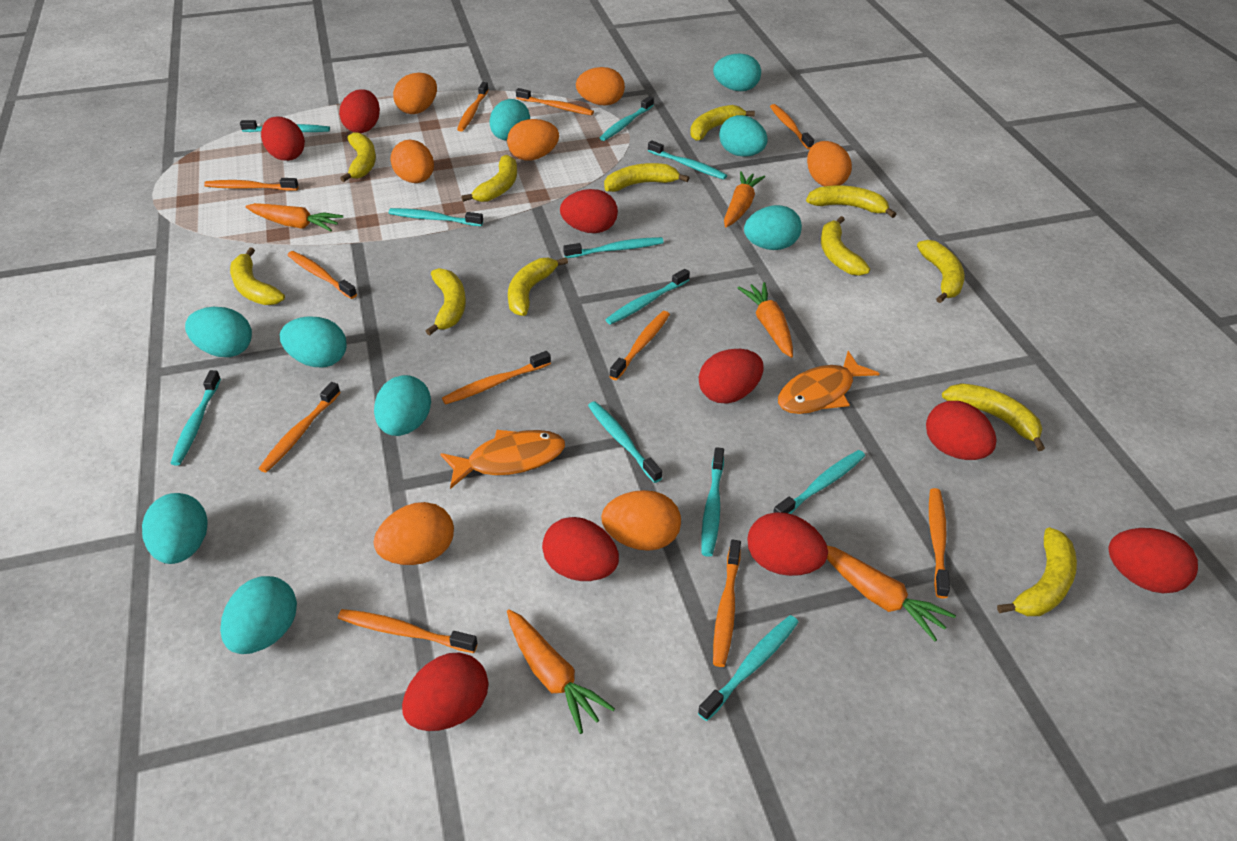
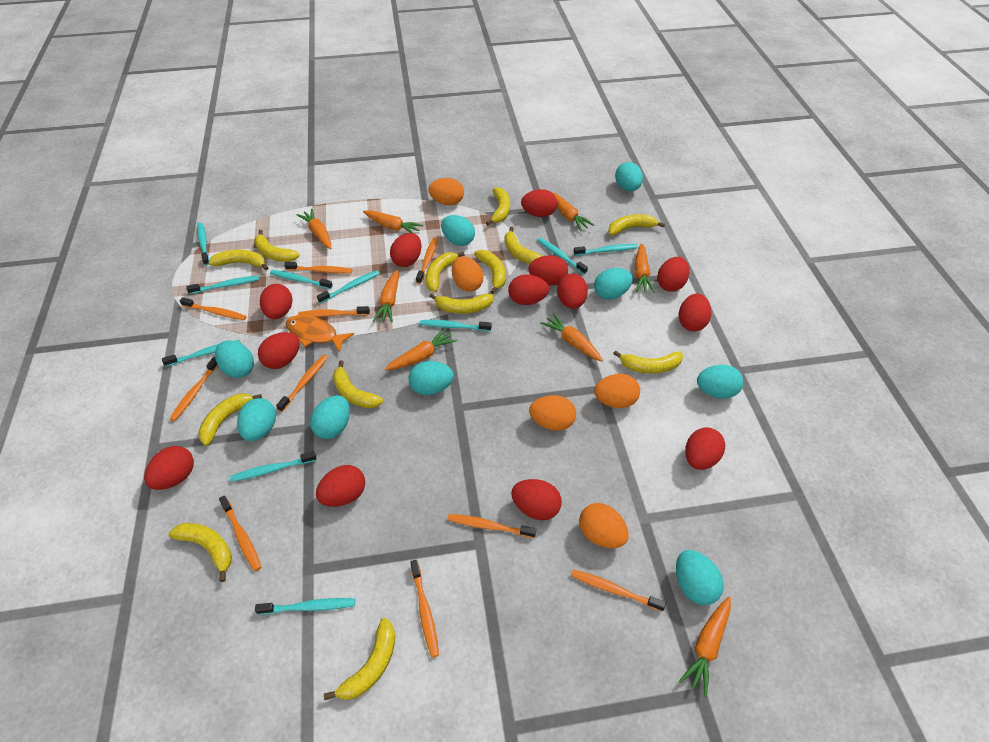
orange carrot: [245,203,343,231] [507,609,615,734] [724,171,765,227] [738,282,793,358] [827,546,956,641] = 5 -> [296,209,331,249] [363,210,423,233] [373,270,399,323] [385,328,457,371] [540,313,603,362] [553,193,594,231] [635,244,655,293] [679,597,731,697] = 8
orange egg: [374,502,454,565] [390,139,434,183] [393,73,437,114] [507,119,559,161] [576,67,625,106] [601,490,681,551] [807,141,852,186] = 7 -> [428,178,464,205] [452,257,483,292] [529,395,576,431] [579,503,629,548] [594,374,640,408] = 5
orange fish: [440,430,565,489] [778,351,880,414] = 2 -> [286,315,354,353] = 1
orange toothbrush: [204,178,299,191] [259,382,341,473] [288,251,357,299] [338,609,478,653] [442,351,551,404] [457,82,489,132] [516,88,594,115] [609,311,670,380] [713,540,741,667] [770,104,814,149] [929,488,950,599] = 11 -> [170,357,218,421] [180,297,246,320] [219,495,261,571] [276,354,328,412] [284,262,352,273] [298,306,370,317] [410,560,439,658] [416,237,438,284] [447,514,536,538] [571,569,666,612] = 10
red egg: [261,116,305,161] [339,89,380,133] [402,653,488,731] [542,517,619,581] [560,189,618,233] [699,349,764,403] [747,512,828,576] [926,401,996,460] [1108,528,1198,593] = 9 -> [144,446,194,490] [258,332,300,369] [260,284,292,319] [316,465,365,507] [390,233,421,267] [508,274,549,305] [511,479,562,520] [521,189,557,217] [529,255,568,286] [557,274,588,309] [657,257,689,292] [679,294,711,332] [685,427,725,470] = 13
turquoise toothbrush: [170,370,221,466] [240,120,330,132] [388,208,483,226] [563,237,664,258] [588,401,662,483] [600,96,654,141] [605,269,690,325] [648,140,727,180] [698,615,798,721] [701,447,724,557] [773,450,865,514] = 11 -> [162,340,241,367] [187,276,259,294] [197,222,209,265] [230,451,317,482] [255,598,355,615] [270,270,333,289] [317,270,380,304] [420,320,492,331] [537,238,588,274] [574,244,638,256] = 10
yellow banana: [230,248,285,305] [340,132,376,182] [426,268,466,336] [461,155,517,202] [508,257,568,316] [604,163,689,192] [690,105,755,141] [806,185,896,218] [821,216,870,276] [917,240,965,303] [942,383,1045,451] [997,527,1077,616] = 12 -> [168,523,232,582] [198,393,262,446] [208,250,268,270] [254,230,300,262] [324,618,395,700] [333,360,383,409] [425,252,465,292] [430,293,494,313] [474,250,506,294] [486,187,510,225] [504,227,542,264] [608,214,665,235] [613,350,683,373] = 13

